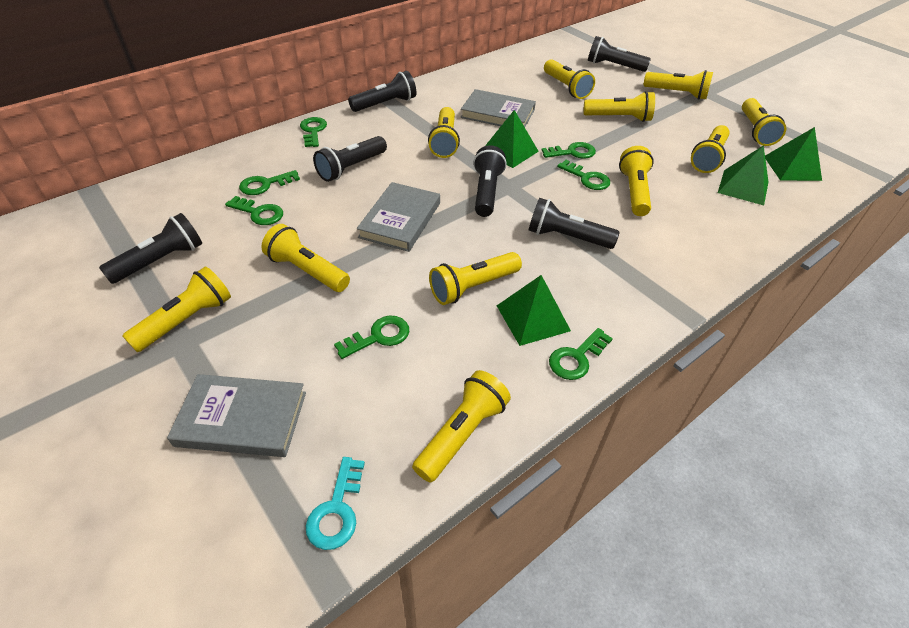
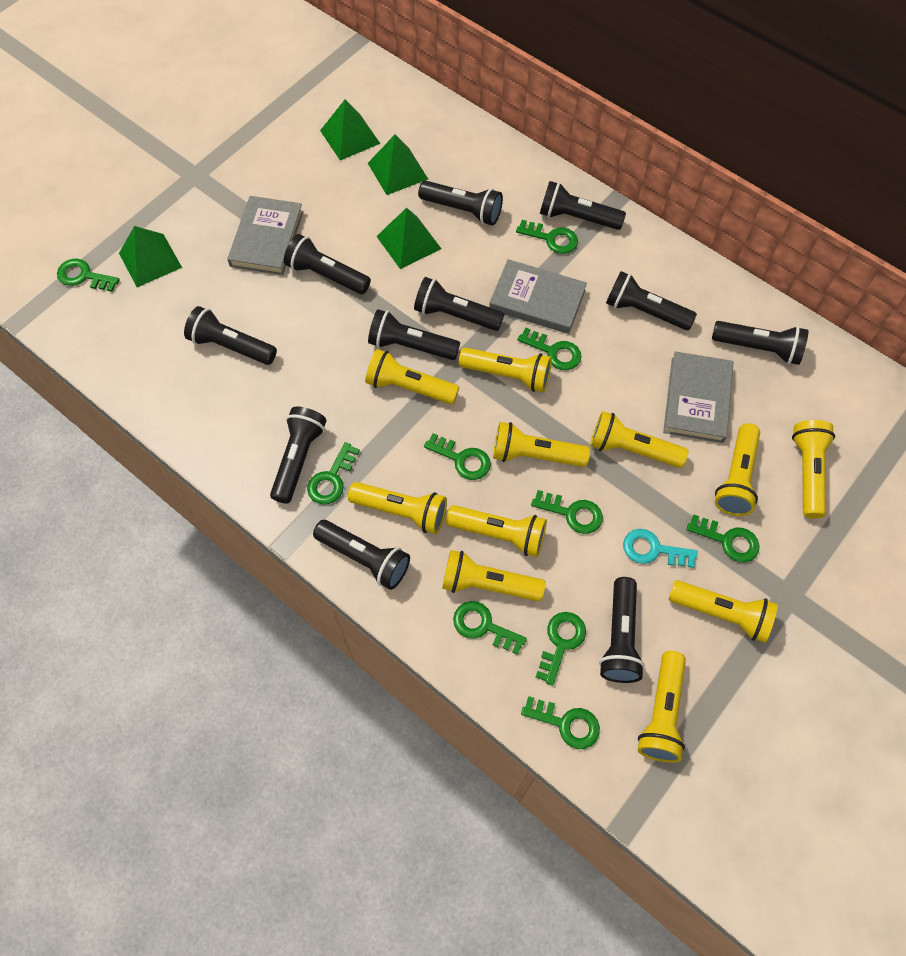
black flashlight: [99,213,202,284] [313,136,387,182] [348,71,416,112] [473,146,507,217] [529,198,620,249] [588,36,651,72] = 6 -> [184,306,277,365] [270,407,327,504] [284,234,371,294] [313,520,410,590] [368,309,460,360] [414,277,504,331] [418,181,503,225] [540,181,626,230] [599,577,645,683] [606,271,697,330] [712,321,809,365] = 11
green key: [225,196,283,225] [239,170,300,195] [300,117,327,147] [334,316,409,359] [541,142,596,159] [549,328,613,380] [557,160,610,190] = 7 -> [57,258,120,292] [307,442,360,505] [424,433,491,480] [453,601,527,655] [516,220,578,254] [517,328,581,370] [521,696,600,749] [531,490,603,534] [536,612,586,686] [687,514,760,562] = 10

